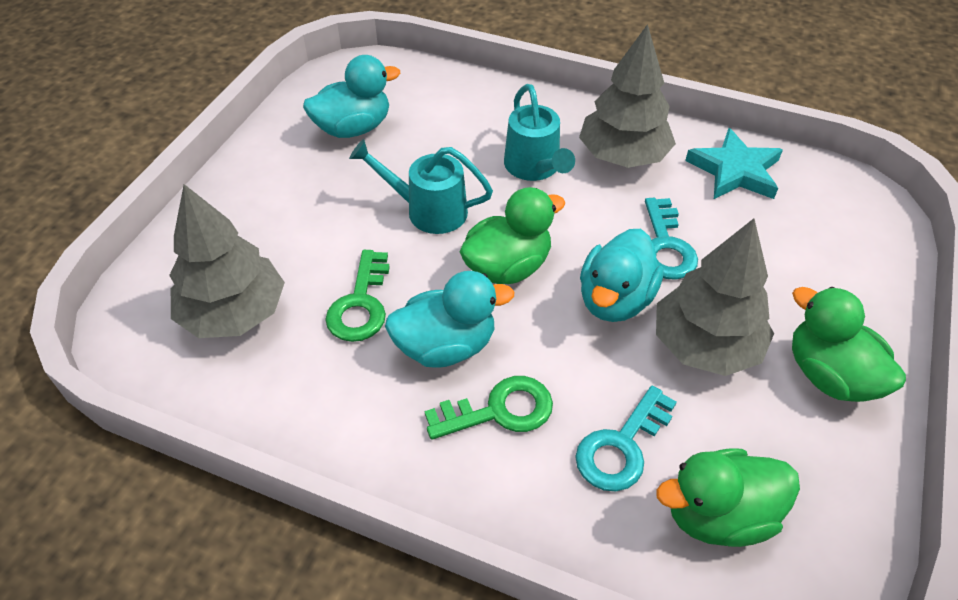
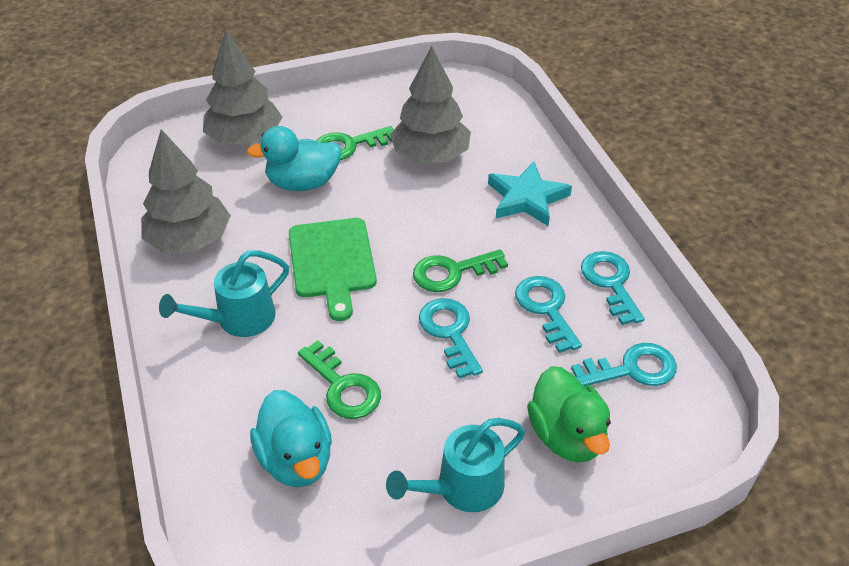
green cutting board: none = 0 -> [289,218,377,321] = 1
green duck: [459,187,565,284] [656,448,800,547] [792,287,906,402] = 3 -> [527,366,611,462] = 1
green key: [325,250,390,342] [425,376,553,440] = 2 -> [298,340,381,419] [317,126,394,160] [413,249,508,292] = 3
turquoise duck: [303,55,400,138] [385,271,515,368] [580,229,663,322] = 3 -> [247,126,342,191] [250,390,332,487] = 2
turquoise key: [575,386,677,491] [645,198,698,280] = 2 -> [419,298,483,379] [515,276,582,353] [571,343,677,386] [581,251,645,325] = 4

